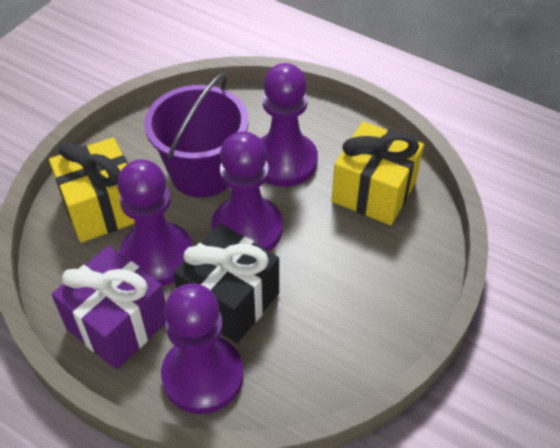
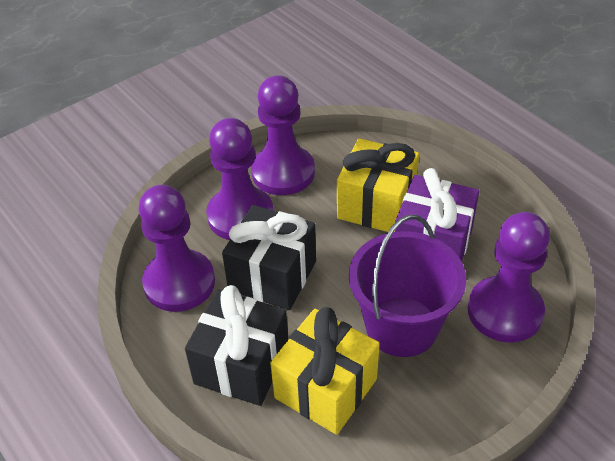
black gift: [173,224,279,343] = 1 -> [185,285,288,406] [222,205,316,310] = 2

